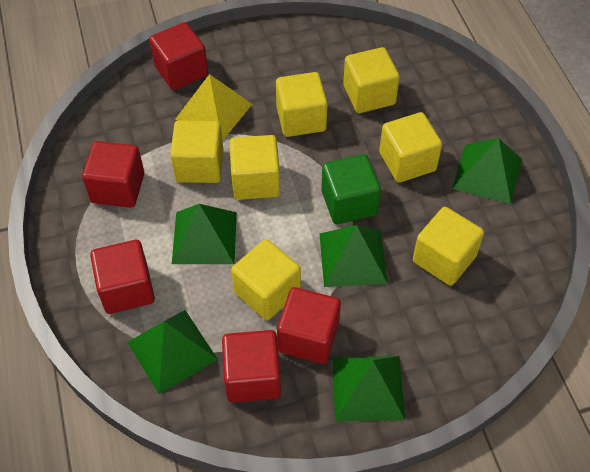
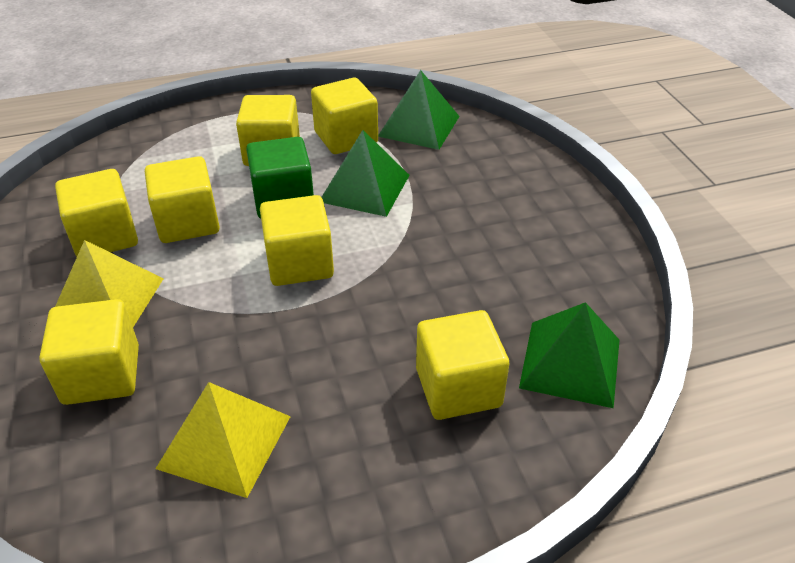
green pyramid: [127,310,218,394] [172,204,237,264] [320,225,388,287] [332,356,405,421] [452,138,522,204] = 5 -> [321,130,410,217] [378,70,460,150] [519,302,620,408] = 3
red cube: [82,141,144,208] [90,240,155,314] [149,22,208,90] [222,330,281,403] [277,287,341,364] = 5 -> none = 0
yellow pyramid: [175,74,252,140] = 1 -> [55,240,164,327] [156,382,291,498] = 2

